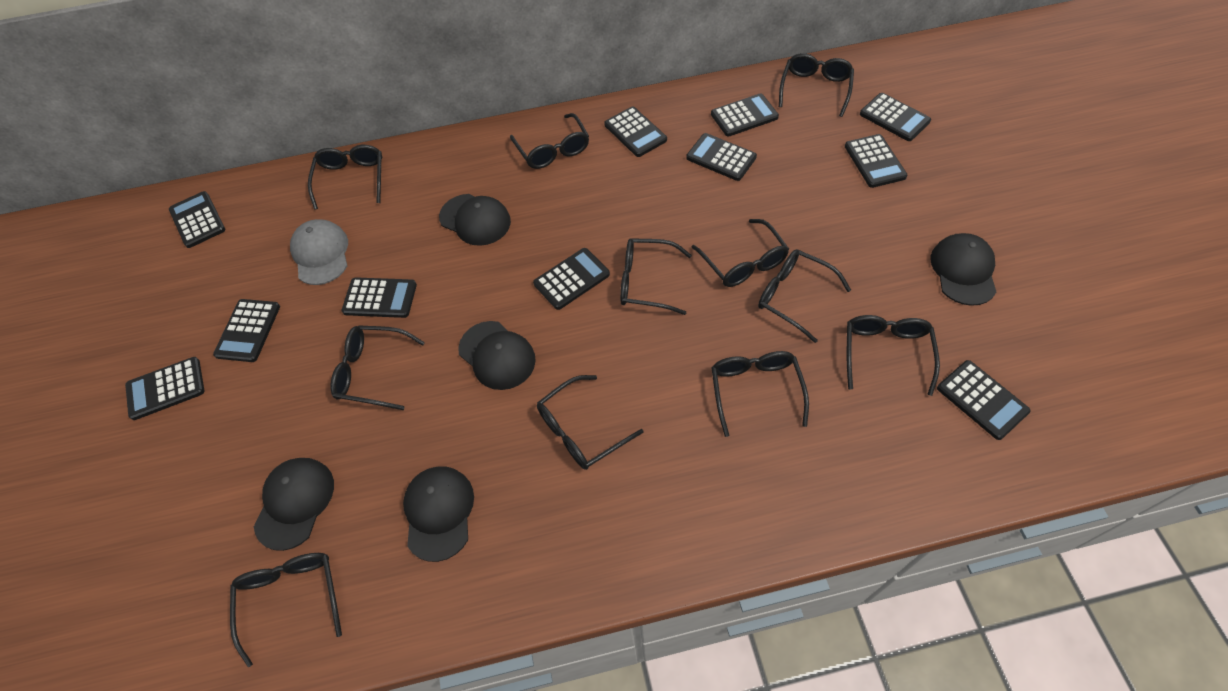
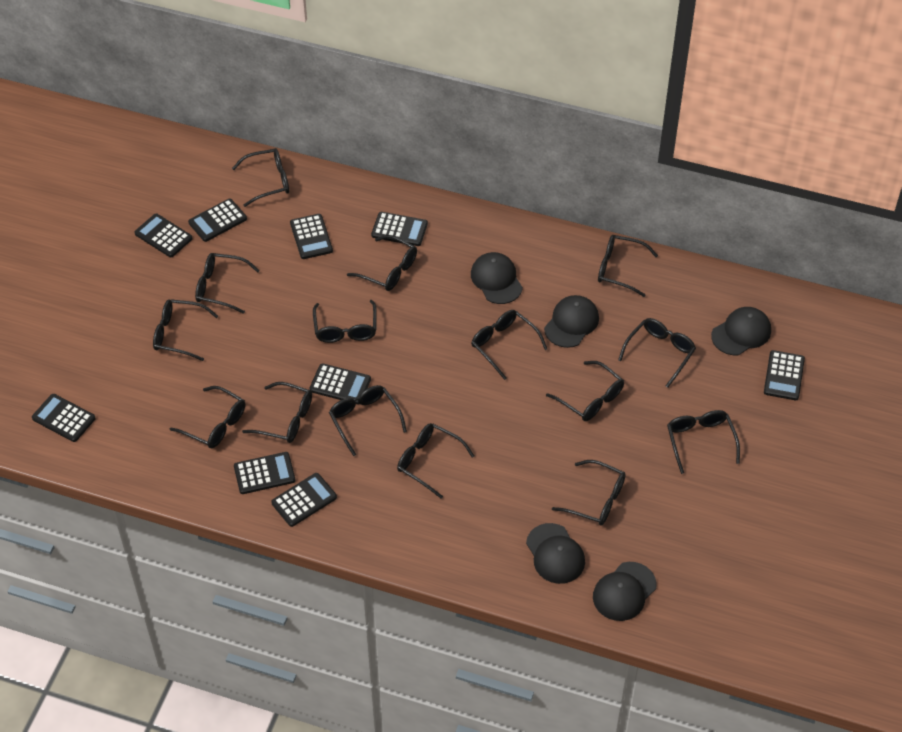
black calculator: [125,357,204,420] [169,191,226,248] [213,299,280,362] [341,277,417,318] [533,248,610,310] [604,107,667,157] [686,133,757,181] [711,93,779,136] [845,134,907,188] [860,93,931,141] [937,360,1031,440] = 11 -> [32,394,96,442] [135,214,193,257] [188,199,247,242] [234,452,295,494] [271,473,337,527] [290,214,333,259] [309,363,371,405] [371,212,428,246] [764,350,805,400] = 9
black glasses: [230,553,342,668] [308,145,382,210] [331,325,425,410] [510,113,589,169] [537,375,644,470] [620,238,692,315] [691,219,789,287] [711,351,809,437] [758,249,851,343] [779,53,854,117] [847,315,940,396] = 11 -> [153,299,218,361] [170,386,245,448] [195,253,260,314] [232,148,289,207] [242,382,312,443] [313,300,377,343] [329,385,407,456] [347,235,417,291] [397,423,474,498] [471,310,547,380] [546,361,624,421] [552,460,626,526] [598,235,658,297] [618,318,696,388] [667,410,740,474] = 15
grey cap: [290,219,348,285] = 1 -> none = 0

